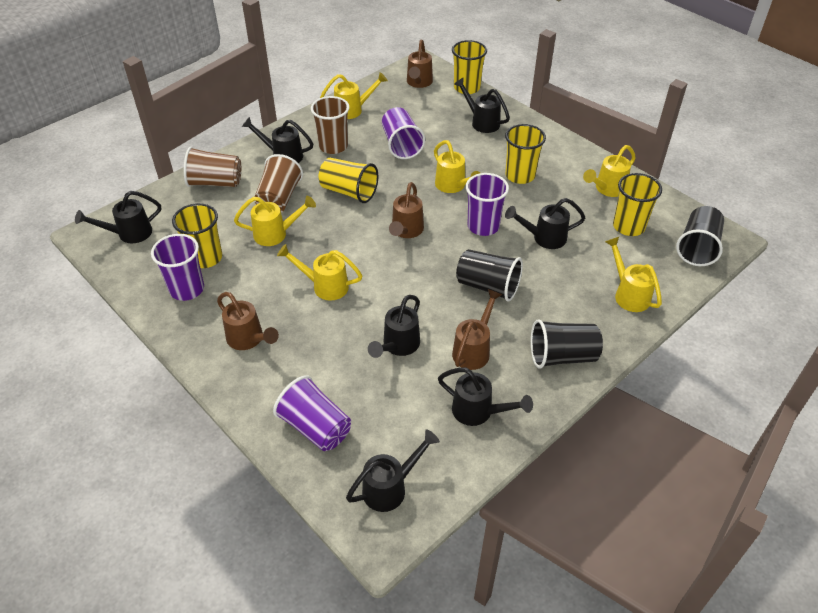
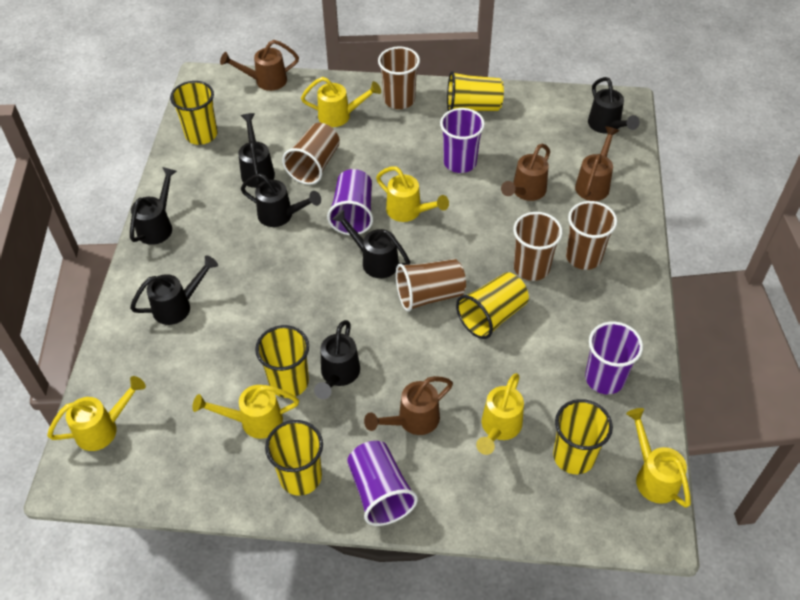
black cup: [456,249,523,302] [531,319,603,369] [676,206,724,266] = 3 -> none = 0
brown cup: [184,147,241,187] [255,154,303,213] [311,96,349,154] = 3 -> [282,123,340,185] [378,46,420,109] [396,259,466,312] [513,212,563,281] [566,201,617,270] = 5
yellow cup: [172,203,222,268] [319,158,378,203] [452,40,487,94] [505,124,546,184] [613,173,662,236] = 5 -> [170,81,218,145] [255,325,309,398] [265,420,323,496] [447,71,504,111] [456,272,529,339] [553,399,613,474] = 6

